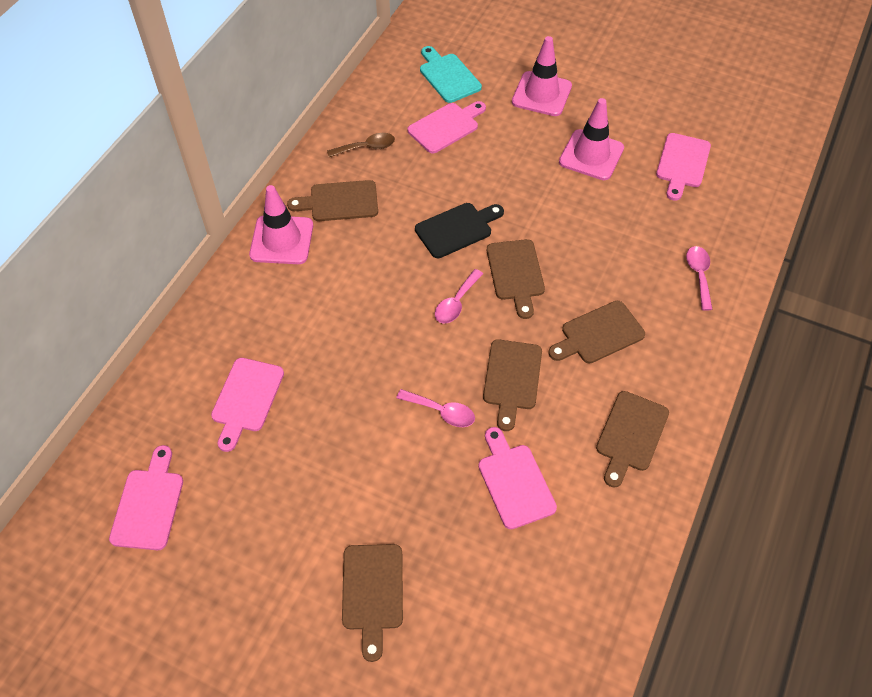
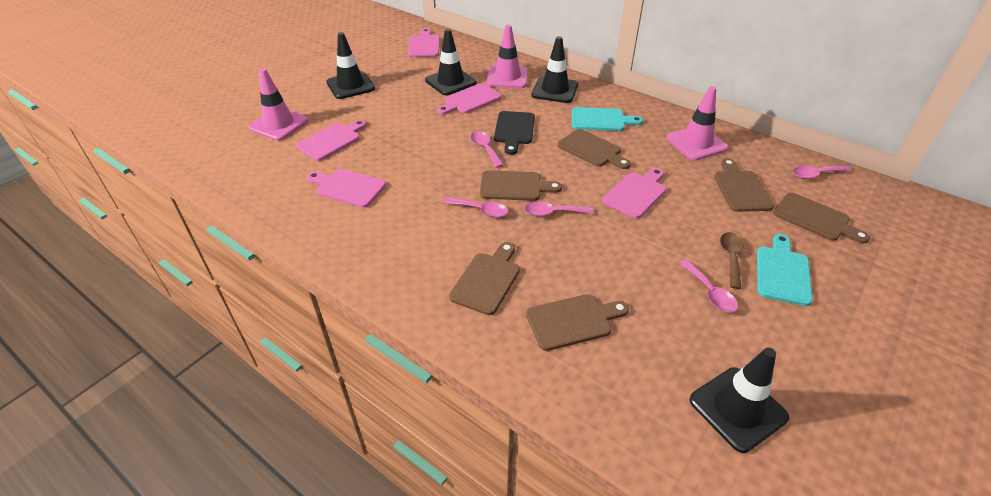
black traffic cone: none = 0 -> [326,32,375,99] [425,29,477,95] [532,36,578,103] [690,348,789,453] = 4
pink spoon: [396,389,475,427] [435,269,483,323] [686,246,713,310] = 3 -> [443,197,508,218] [471,131,503,168] [525,201,593,216] [679,259,738,313] [793,166,852,179] = 5
turquoise cutting board: [420,46,482,103] = 1 -> [572,107,643,131] [757,234,813,306] = 2

